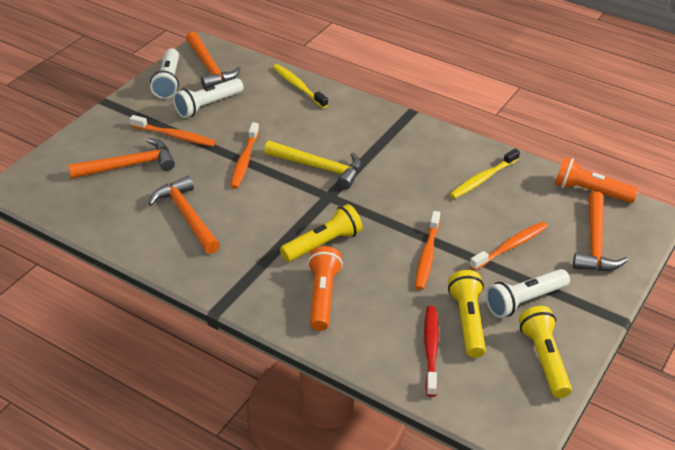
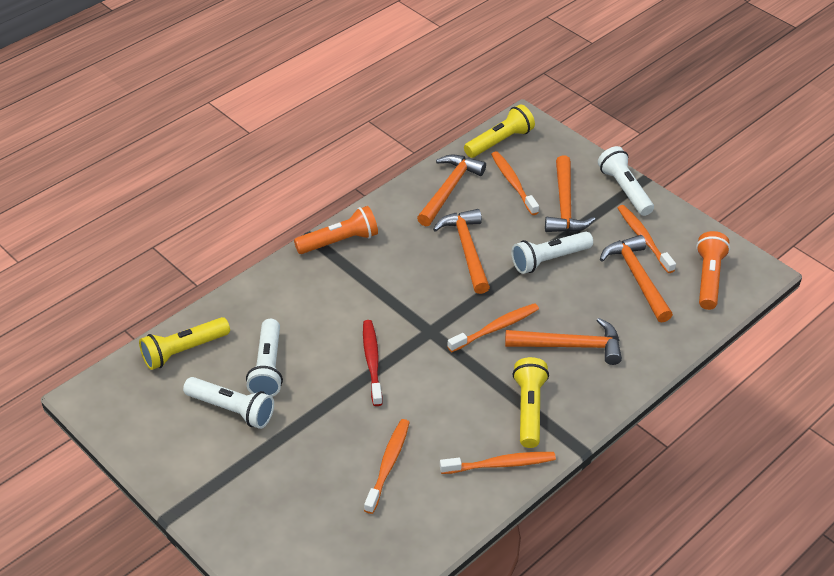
orange hammer: [68,138,175,179] [148,176,220,254] [186,32,241,88] [573,191,628,271] = 4 -> [417,155,486,226] [433,209,490,294] [505,318,622,365] [545,155,595,232] [600,235,673,323] = 5
orange toothbrush: [130,115,216,147] [230,122,259,189] [415,211,440,290] [469,222,548,271] = 4 -> [364,419,410,514] [440,452,556,474] [447,303,539,352] [491,151,539,215] [618,205,676,273] = 5
white flashlight: [150,48,179,99] [173,78,244,118] [485,269,570,318] = 3 -> [183,377,274,429] [246,319,283,397] [512,231,593,274] [598,146,654,216] = 4
yellow hammer: [264,141,362,190] = 1 -> none = 0
yellow toothbrush: [273,64,328,108] [450,148,520,199] = 2 -> none = 0

